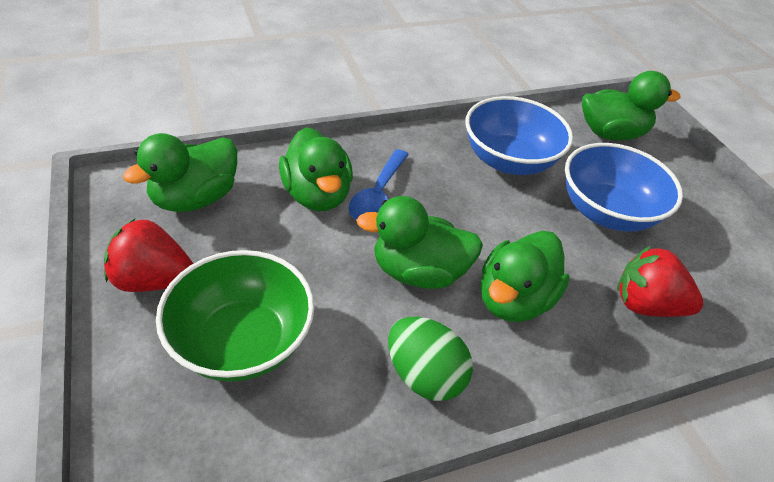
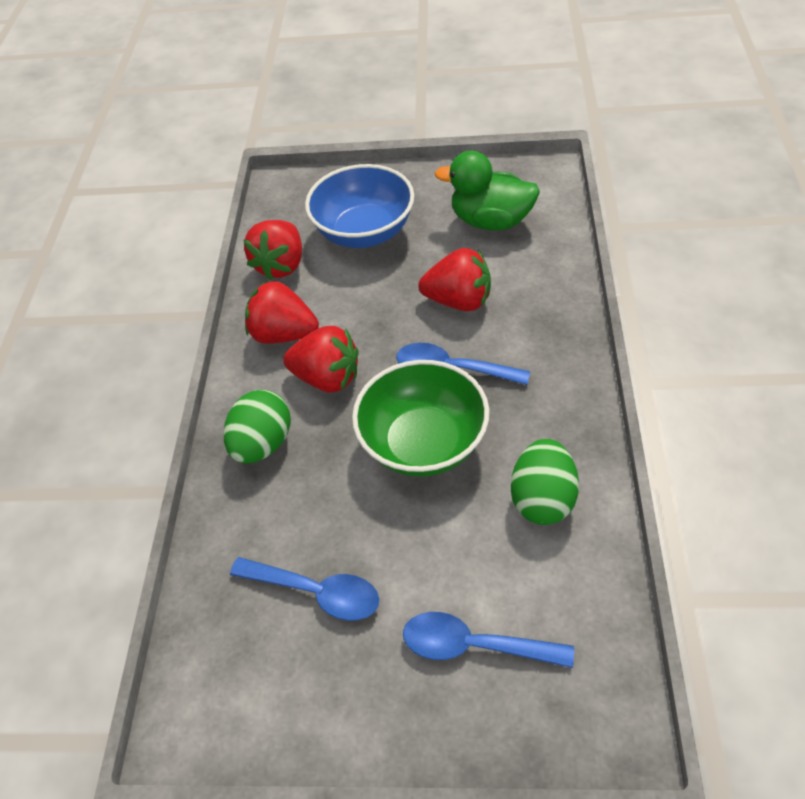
blue bowl: [465,96,573,175] [565,143,683,232] = 2 -> [305,164,414,248] = 1
blue spoon: [349,149,409,220] = 1 -> [230,557,379,621] [396,343,530,385] [403,612,574,668] = 3
green duck: [123,133,237,212] [279,127,353,211] [356,196,483,289] [481,231,570,322] [582,71,681,140] = 5 -> [435,150,540,230] = 1
green egg: [388,317,473,401] = 1 -> [223,390,291,464] [511,439,579,525] = 2
red strawberry: [104,219,193,292] [617,246,703,317] = 2 -> [244,220,302,280] [245,281,319,344] [283,326,358,393] [418,248,491,311] = 4

